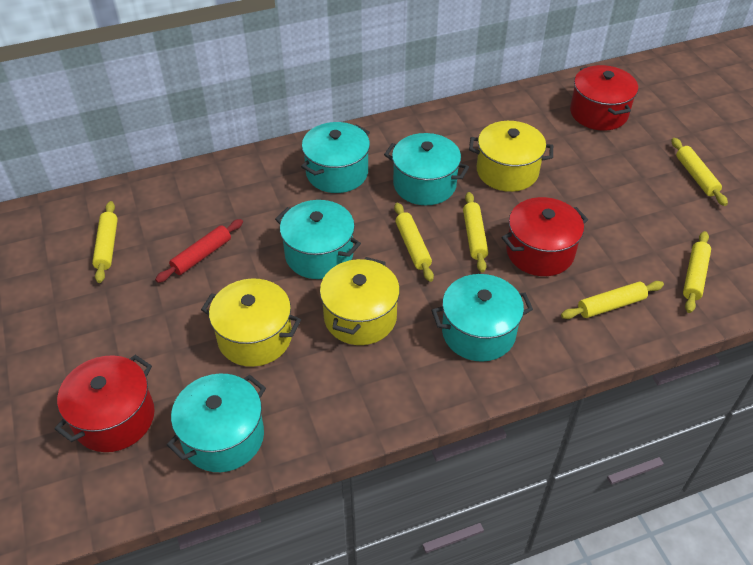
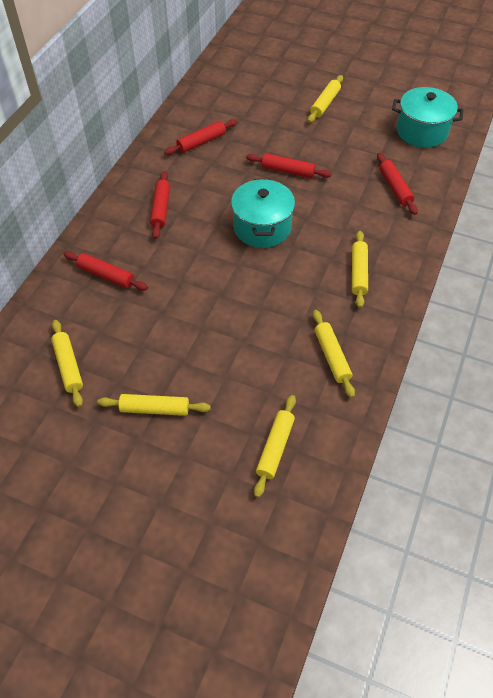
red pot: [54,355,155,452] [501,197,588,276] [570,65,638,130] = 3 -> none = 0
red rolling pin: [155,219,243,283] = 1 -> [64,251,148,291] [150,171,170,239] [164,119,237,155] [246,153,332,178] [377,153,418,215] = 5
turquoise pot: [167,374,266,472] [275,200,361,279] [301,122,370,193] [384,133,469,205] [432,274,533,362] = 5 -> [231,179,295,248] [392,87,464,148] = 2
yellow pot: [201,279,301,367] [320,257,400,345] [469,121,553,192] = 3 -> none = 0

